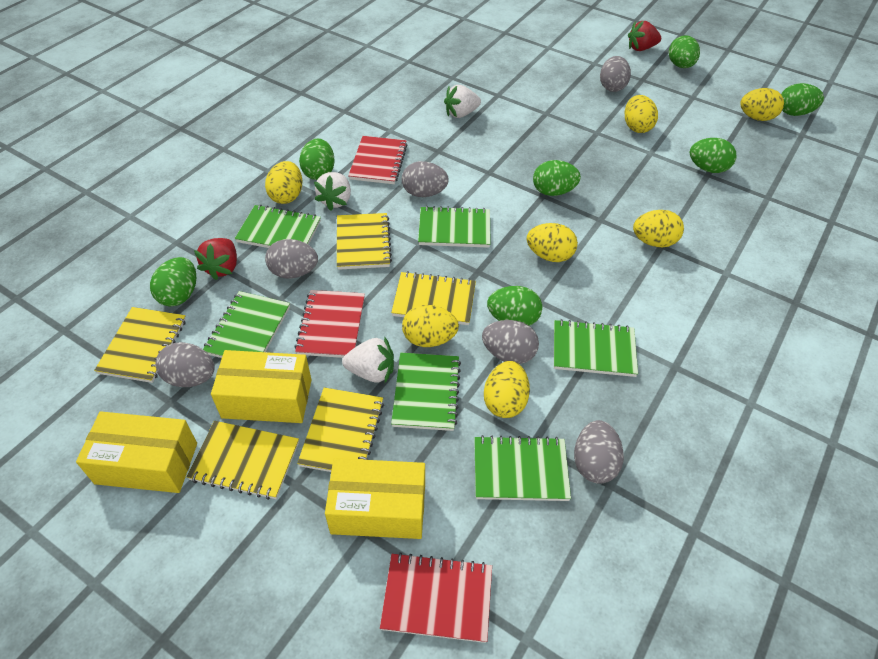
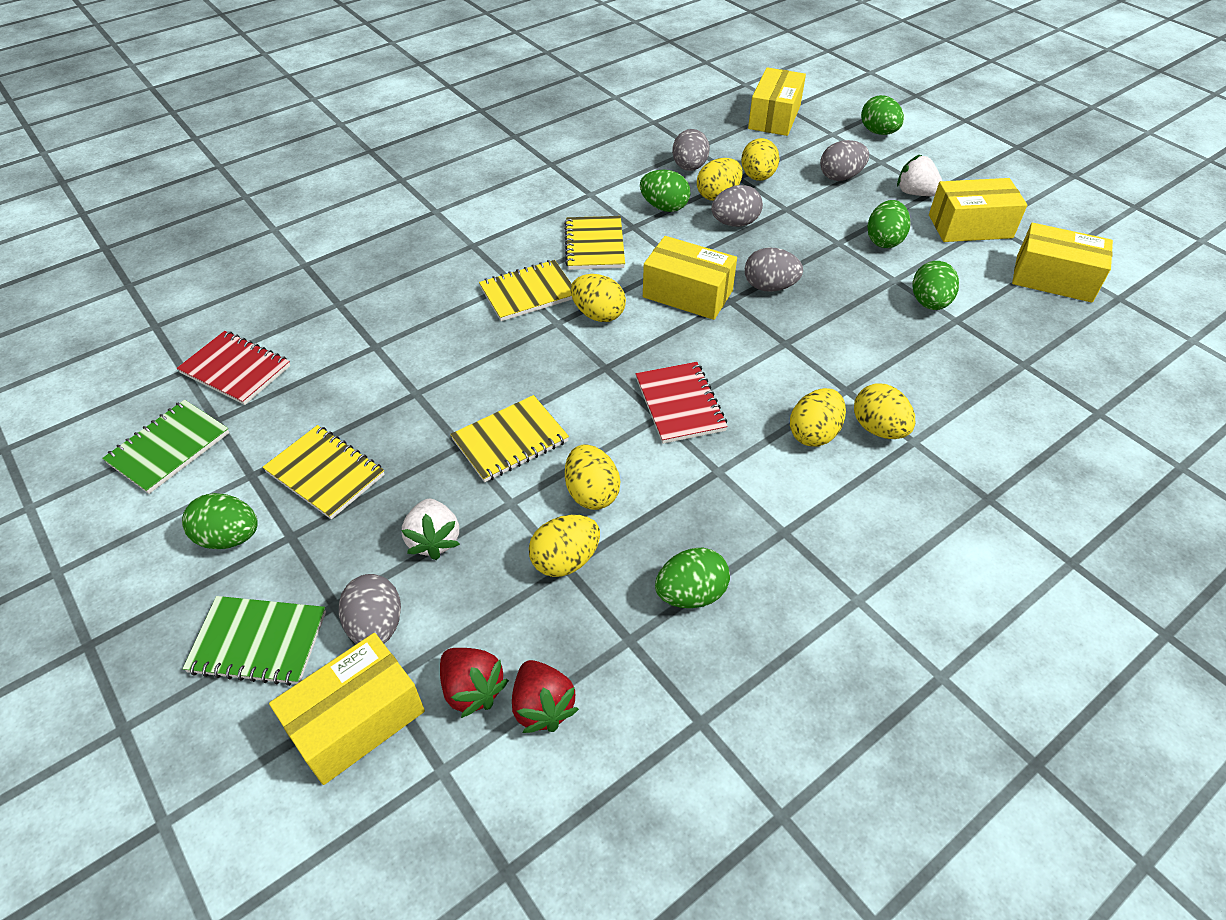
green egg: [150,257,196,306] [299,139,335,180] [487,286,542,326] [533,160,581,196] [669,35,700,68] [689,138,736,173] [781,83,824,116] = 7 -> [182,493,258,549] [640,170,691,212] [655,548,730,608] [861,95,904,135] [867,200,911,248] [912,261,959,310] = 6
green notebook: [203,291,290,358] [235,205,321,248] [391,353,461,431] [418,206,491,248] [474,435,571,501] [554,319,638,377] = 6 -> [102,400,229,494] [183,596,326,686] = 2
grey egg: [155,342,215,387] [265,239,318,278] [402,161,449,197] [482,320,539,364] [574,420,624,484] [600,56,631,92] = 6 -> [339,574,401,644] [672,129,710,171] [711,185,763,227] [745,248,803,292] [820,140,869,181] = 5
red notebook: [295,290,365,358] [348,136,408,184] [380,552,492,643] = 3 -> [177,331,290,405] [636,362,728,444] = 2
white strawberry: [314,172,351,211] [342,336,394,383] [444,85,481,118] = 3 -> [401,499,460,560] [897,155,942,196] = 2
yellow box: [76,411,197,493] [211,350,311,423] [325,458,425,539] = 3 -> [269,633,425,785] [643,236,737,320] [748,67,806,136] [929,178,1027,242] [1012,223,1113,303] = 5
yellow notebook: [94,307,186,383] [187,421,299,500] [297,387,384,472] [337,213,392,270] [391,271,476,325] = 5 -> [262,425,385,519] [450,395,569,482] [479,260,572,321] [564,216,625,270] = 4

